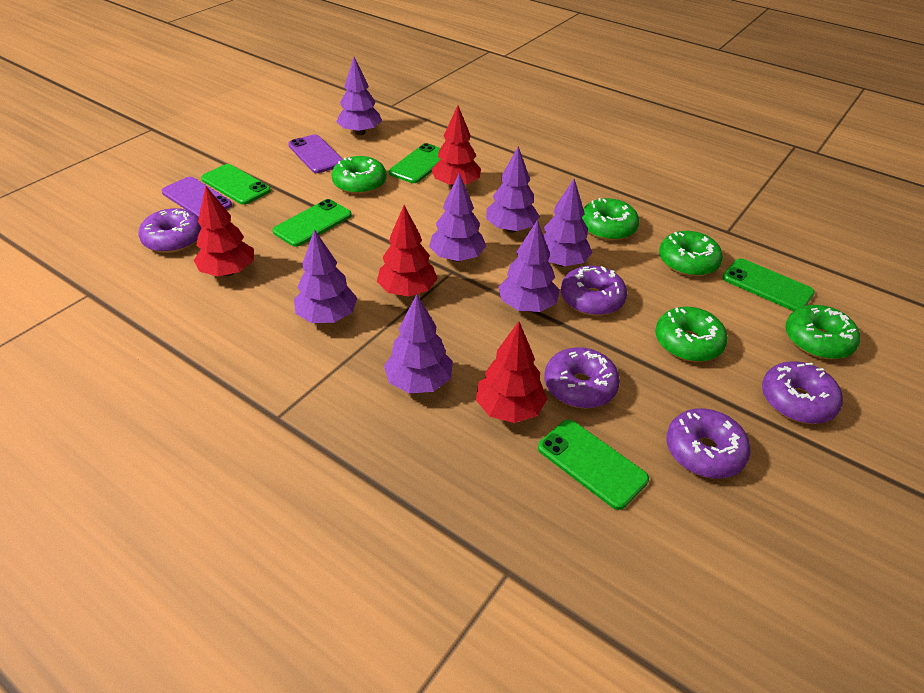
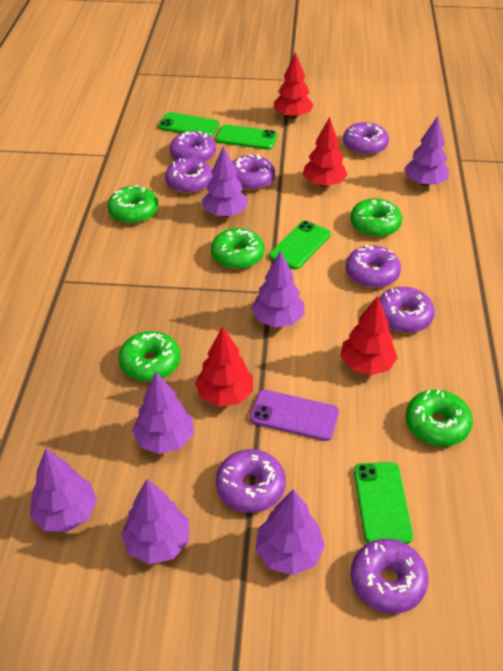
green phone: [201,164,271,205] [273,199,352,247] [389,143,441,183] [538,420,649,510] [723,258,815,311] = 5 -> [158,112,220,137] [216,125,277,150] [269,221,331,270] [354,462,413,544] = 4
purple donut: [139,208,202,253] [544,347,620,408] [561,265,627,316] [666,408,751,478] [762,361,843,424] = 5 -> [165,158,213,194] [170,131,216,162] [216,449,286,513] [232,154,275,191] [343,122,389,155] [346,245,401,288] [351,539,429,614] [379,287,435,333] = 8
purple phone: [162,177,232,217] [288,134,343,173] = 2 -> [250,390,339,441] = 1

